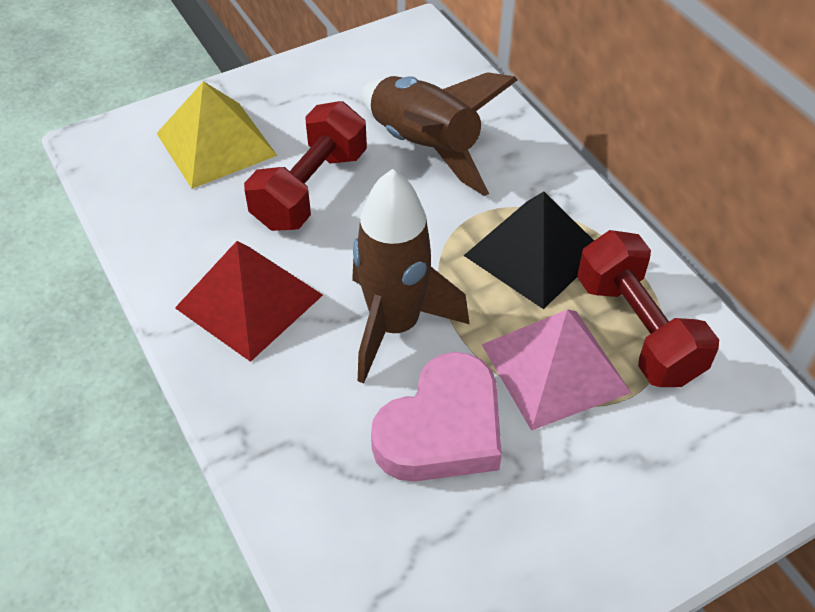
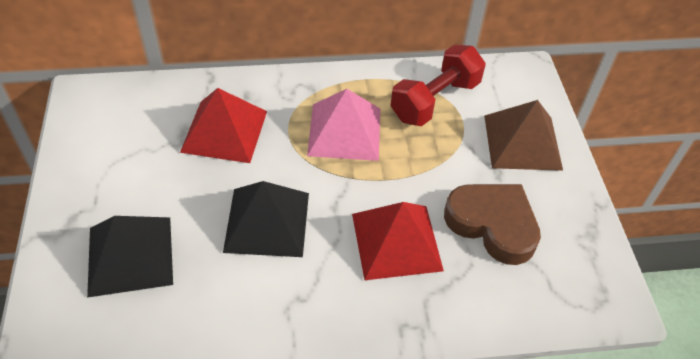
black pyramid: [464,192,594,309] = 1 -> [87,216,173,298] [223,181,309,257] = 2
brown heart: none = 0 -> [444,184,541,265] = 1
brown pyramid: none = 0 -> [484,100,563,171] = 1
brown rocket: [352,169,470,384] [362,72,518,196] = 2 -> none = 0
pink heart: [371,352,502,482] = 1 -> none = 0
red dumbbell: [244,101,367,231] [577,230,719,387] = 2 -> [390,45,486,126] = 1
red pyramid: [175,241,323,362] = 1 -> [180,88,267,163] [352,202,444,280] = 2
yellow pyramid: [156,81,277,189] = 1 -> none = 0

